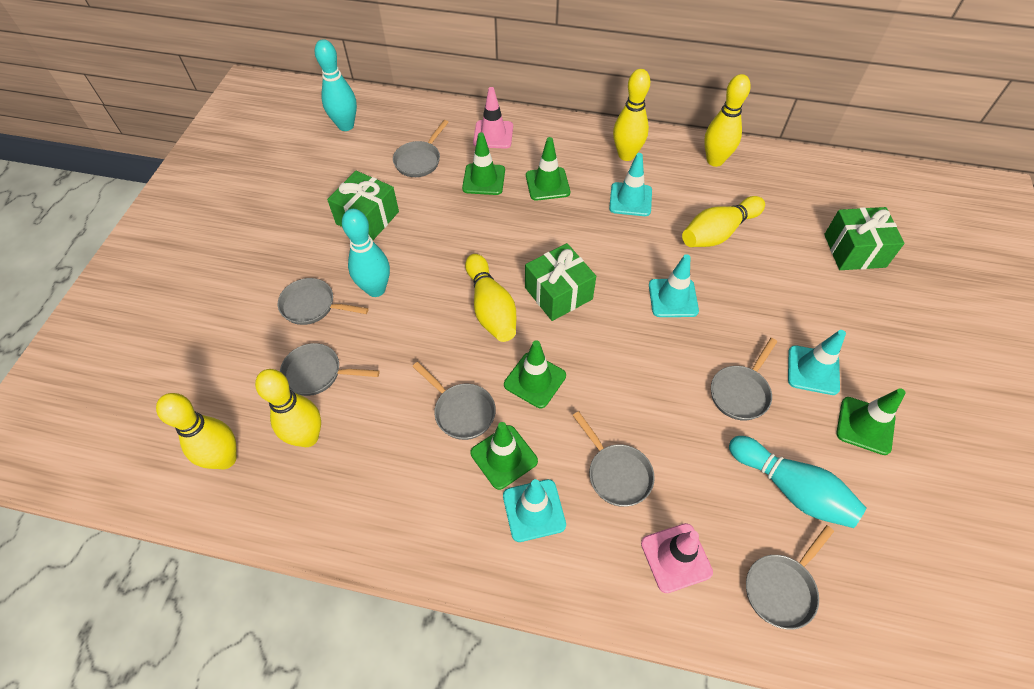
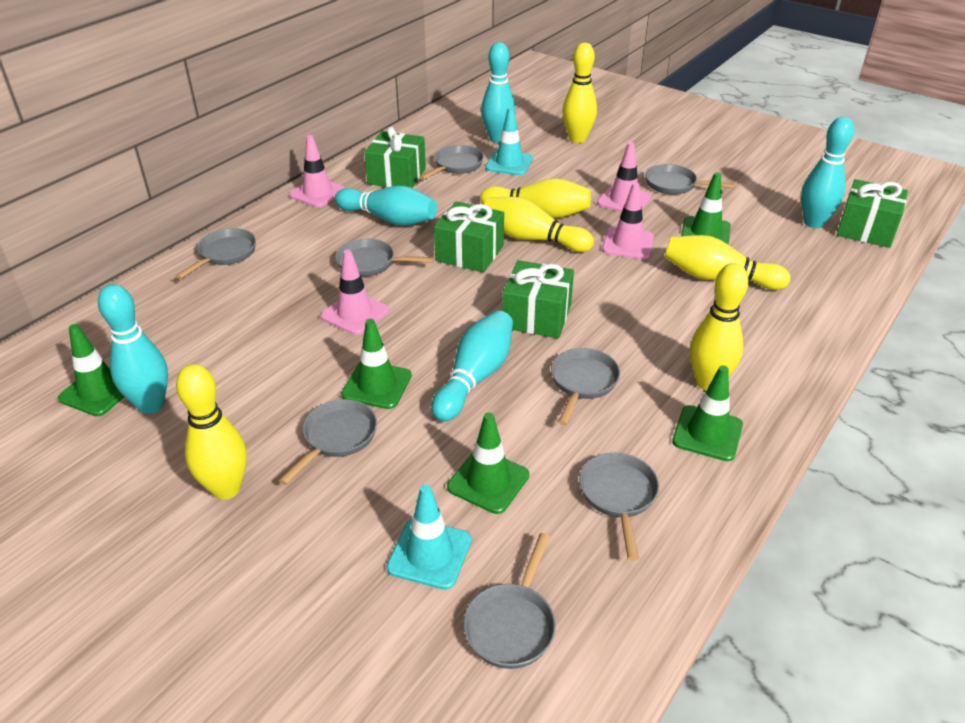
green gift: [327,171,399,240] [525,243,596,321] [824,207,905,270] = 3 -> [364,127,426,188] [434,201,504,273] [502,260,574,338] [837,179,908,248] = 4
grey pan: [278,278,369,325] [280,343,380,396] [393,120,449,177] [412,362,496,440] [573,411,655,507] [711,338,777,420] [746,525,834,630] = 7 -> [176,228,256,279] [279,399,377,485] [335,239,434,277] [420,145,484,180] [463,533,556,669] [551,348,620,425] [579,453,659,561] [645,164,735,195] = 8
pink traffic cone: [473,87,513,149] [641,523,713,593] = 2 -> [289,135,345,208] [320,250,389,335] [597,142,651,212] [602,183,654,259] = 4
turquoise bowling pin: [315,39,357,131] [342,209,390,297] [729,436,867,528] = 3 -> [98,284,168,414] [335,186,437,226] [431,310,513,422] [481,42,516,143] [801,117,854,228] = 5
turquoise traffic cone: [503,479,566,542] [609,153,652,216] [649,254,699,317] [788,330,846,395] = 4 -> [387,484,471,590] [485,107,533,175] = 2

